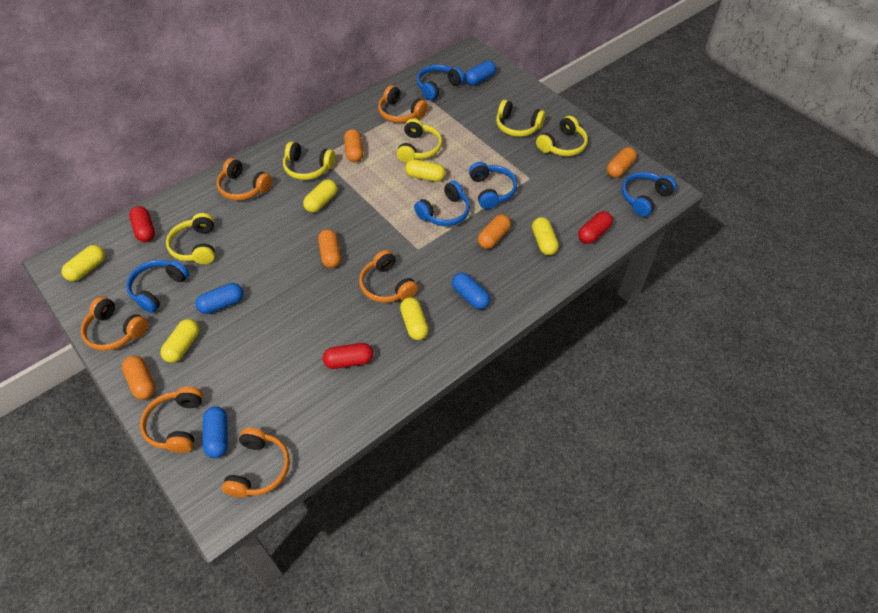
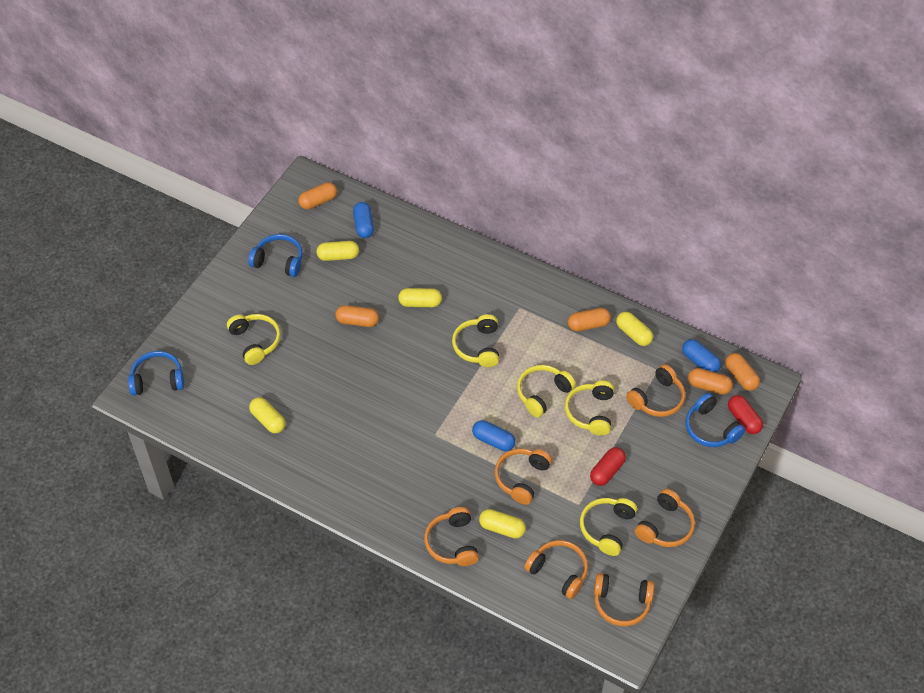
blue capsule: [195,283,243,314] [203,406,228,458] [452,272,490,309] [465,61,496,85] = 4 -> [353,202,374,238] [472,420,515,451] [682,339,721,373] = 3
blue headphones: [126,260,189,313] [414,181,470,226] [417,64,465,101] [469,162,517,209] [622,172,677,217] = 5 -> [128,351,184,396] [248,234,303,277] [685,393,745,447] = 3
red capsule: [129,206,155,242] [323,343,373,369] [578,211,613,244] = 3 -> [590,447,626,486] [728,395,763,434] = 2
yellow capsule: [61,245,105,281] [160,319,199,363] [303,179,337,213] [400,297,429,340] [405,159,446,182] [532,217,559,255] = 6 -> [249,397,286,433] [316,241,359,261] [398,288,442,307] [479,509,526,538] [616,312,653,346] = 5

